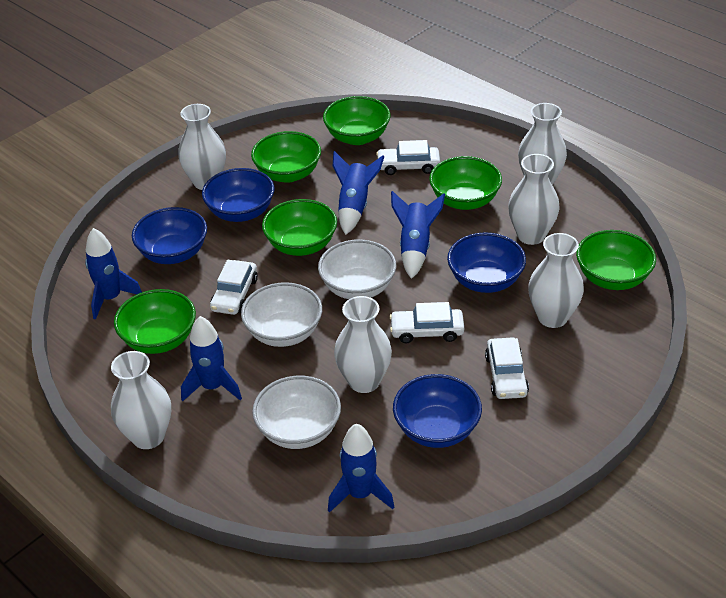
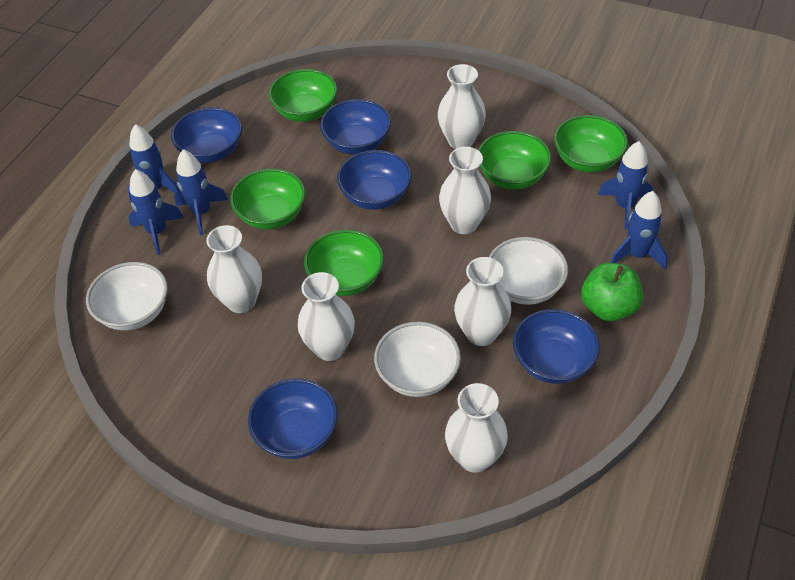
blue bowl: [132,207,207,264] [202,168,274,222] [393,374,482,448] [447,232,526,293] = 4 -> [171,107,242,163] [248,379,338,459] [320,99,391,155] [337,150,412,210] [513,309,600,384] = 5
green apple: none = 0 -> [581,263,643,322] = 1
green bowl: [114,289,196,354] [251,131,321,183] [262,199,337,256] [323,96,391,145] [429,156,502,210] [576,230,656,290] = 6 -> [230,169,306,229] [269,69,337,122] [304,230,384,296] [478,131,551,190] [554,115,628,173] = 5
white car: [210,260,258,315] [376,140,440,175] [390,302,464,343] [485,337,529,399] = 4 -> none = 0

